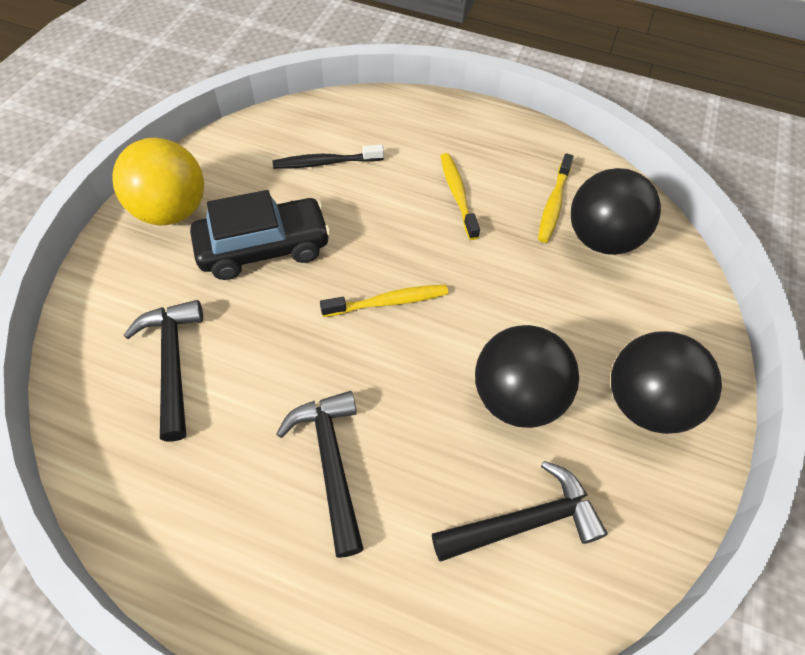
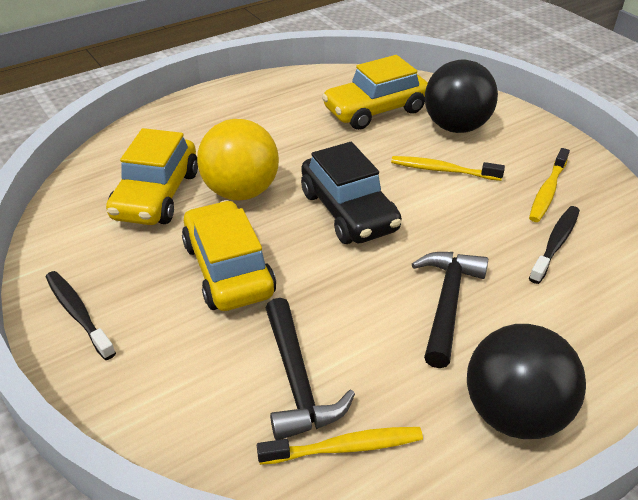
black ball: [475,325,579,428] [571,168,661,255] [611,332,722,434] = 3 -> [425,60,498,133] [467,324,586,439] = 2
black hammer: [123,300,203,442] [276,391,364,558] [432,461,608,562] = 3 -> [266,298,355,440] [412,252,488,368] = 2
black toothbrush: [273,144,384,169] = 1 -> [46,271,116,360] [529,206,580,284] = 2
yellow car: none = 0 -> [106,128,198,225] [182,200,276,311] [322,55,428,130] = 3

